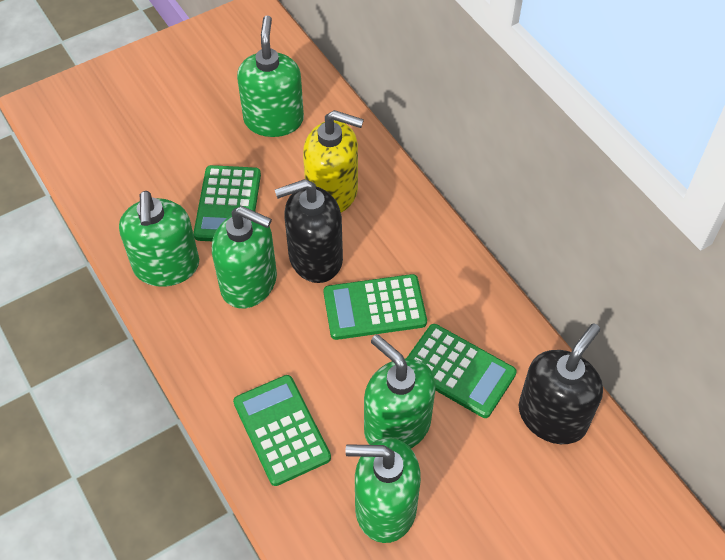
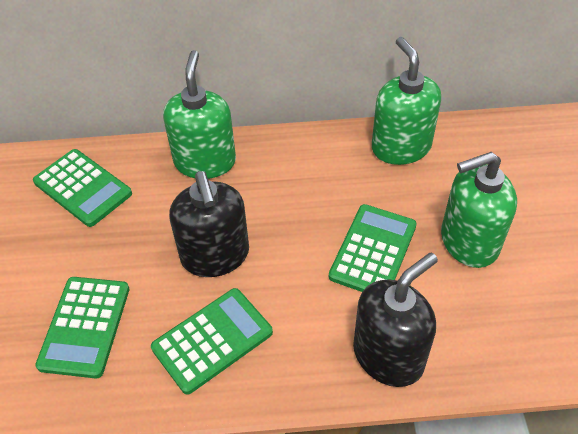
green soap dispenser: [119,191,199,287] [212,206,277,309] [237,15,304,137] [345,438,421,543] [364,335,436,448] = 5 -> [163,50,236,179] [372,37,441,165] [441,152,517,268] = 3
yellow soap dispenser: [303,110,364,213] = 1 -> none = 0

